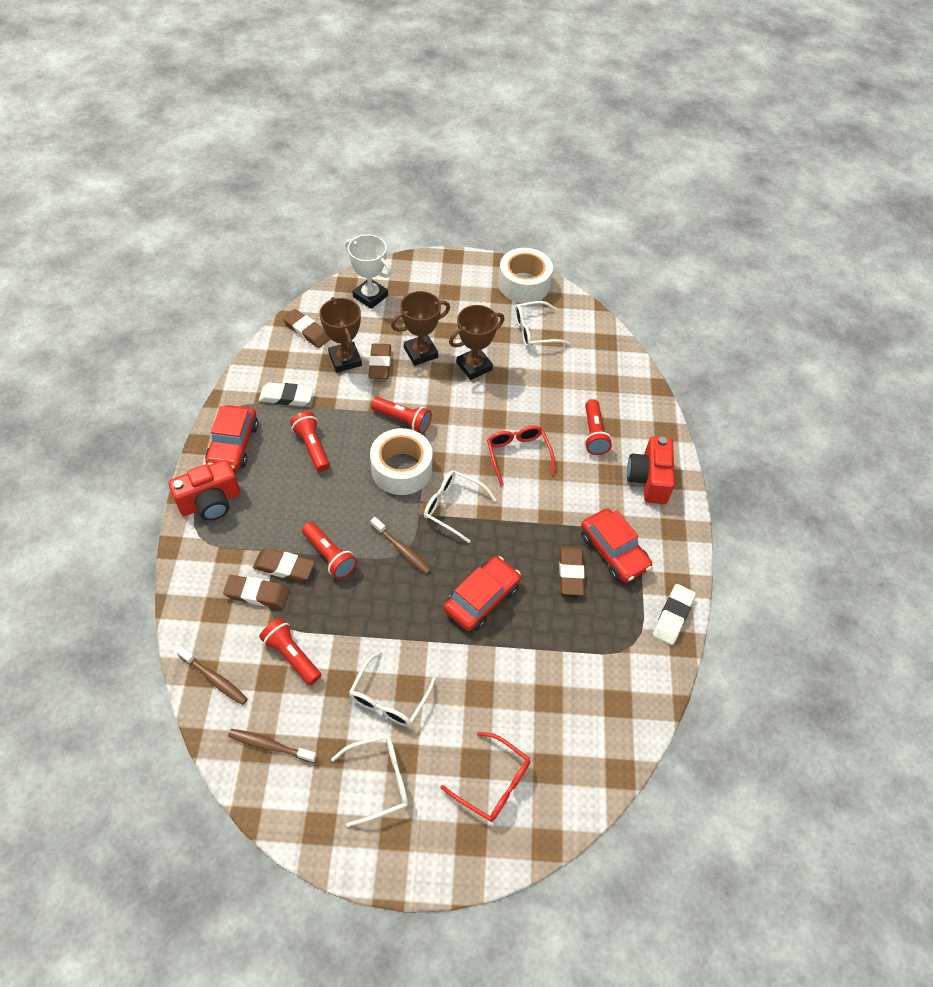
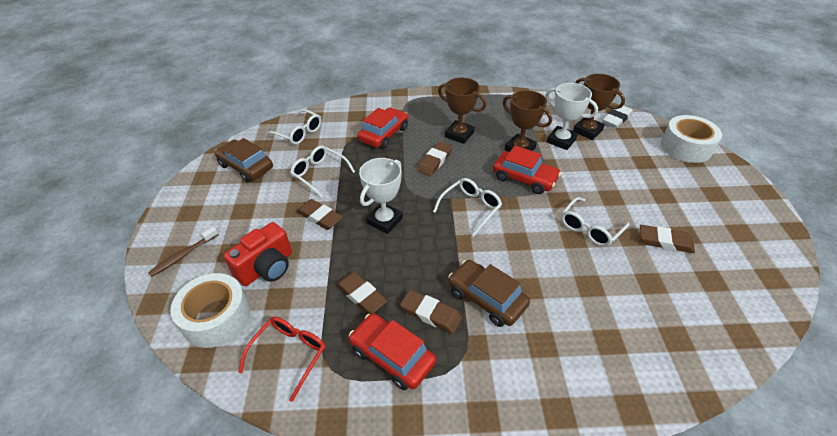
brown car: none = 0 -> [215,138,273,182] [448,260,530,327] = 2
brown toothbrush: [176,647,248,705] [228,729,317,763] [371,517,431,574] = 3 -> [148,227,219,277] = 1
red camera: [169,460,240,521] [627,436,675,504] = 2 -> [223,222,292,286] = 1
red flashlight: [259,618,321,685] [290,411,330,472] [302,522,357,579] [371,397,432,434] [585,399,612,455] = 5 -> none = 0
red glasses: [441,732,530,822] [487,426,555,486] = 2 -> [238,317,326,402] = 1
white eraser: [259,382,314,406] [653,584,696,645] = 2 -> [603,104,633,128] = 1
white trophy: [345,235,392,309] = 1 -> [359,158,403,234] [545,83,598,150] = 2

